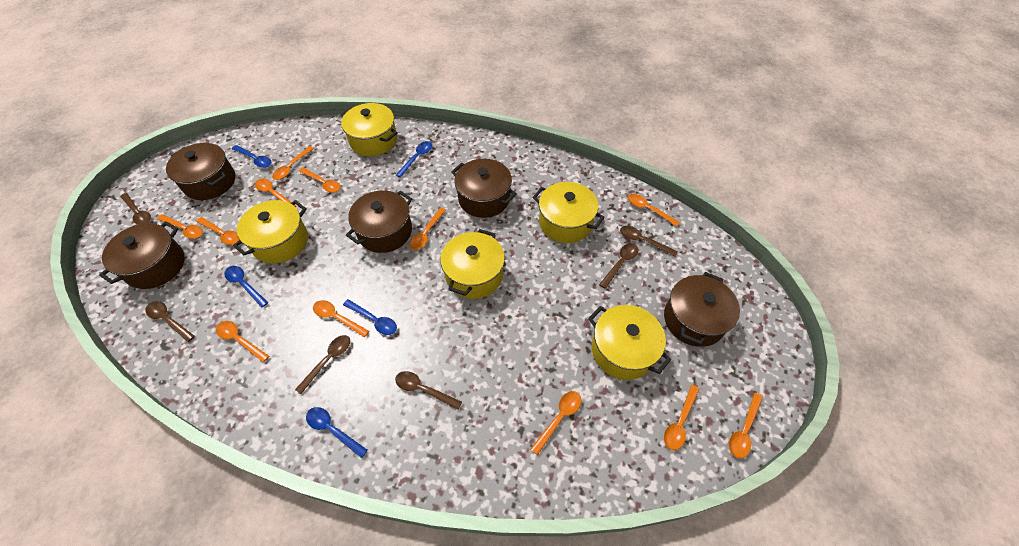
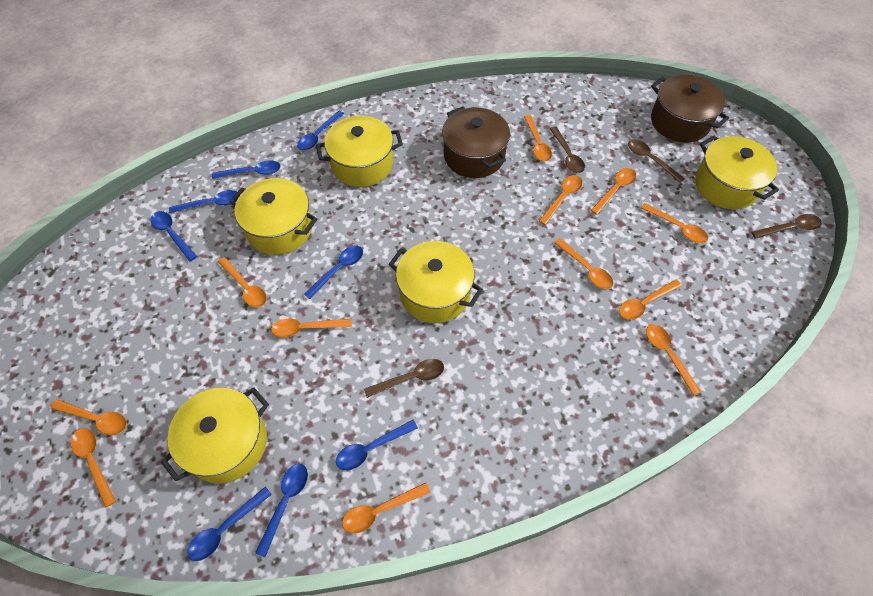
blue spoon: [224,266,268,308] [232,145,271,168] [306,407,368,458] [343,299,397,335] [396,141,432,178] = 5 -> [151,211,197,261] [169,190,237,213] [187,487,272,561] [212,160,281,179] [255,464,308,557] [297,111,344,150] [304,245,363,299] [336,420,418,470] = 8
brown pot: [99,221,185,289] [166,143,235,200] [346,191,412,253] [451,159,517,218] [664,272,740,347] = 5 -> [442,106,510,178] [651,75,729,143] = 2
brown spoon: [120,193,151,225] [145,301,195,342] [295,335,350,394] [395,371,462,410] [599,243,638,289] [620,226,678,256] = 6 -> [364,359,444,398] [550,127,585,173] [628,139,685,183] [751,214,822,239] = 4

